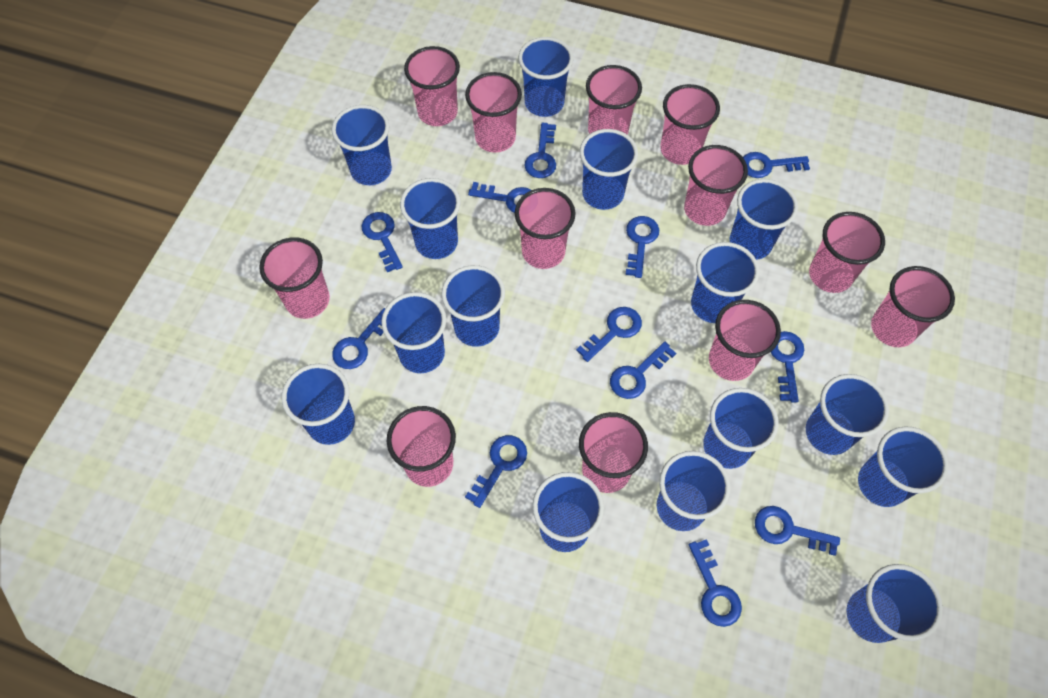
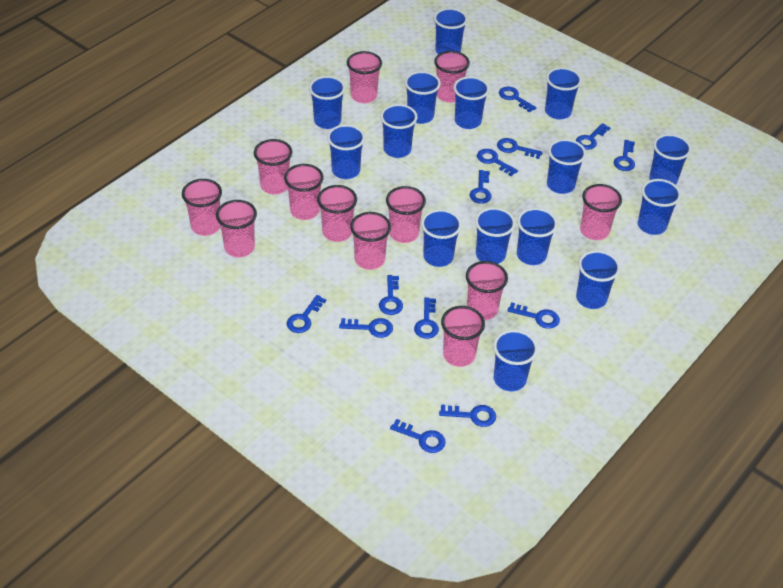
blue key: [332,308,385,369] [362,212,403,272] [465,435,527,508] [468,182,531,213] [525,123,556,178] [576,307,642,362] [610,342,676,399] [625,216,659,278] [689,539,742,627] [743,152,810,178] [755,506,840,556] [771,331,804,402] = 12 -> [287,295,326,333] [339,318,393,338] [379,275,403,315] [390,419,446,453] [414,297,439,339] [439,404,496,427] [470,170,492,204] [477,149,518,176] [497,138,543,159] [499,86,536,112] [507,302,560,329] [576,123,610,150] [614,140,635,171] = 13

